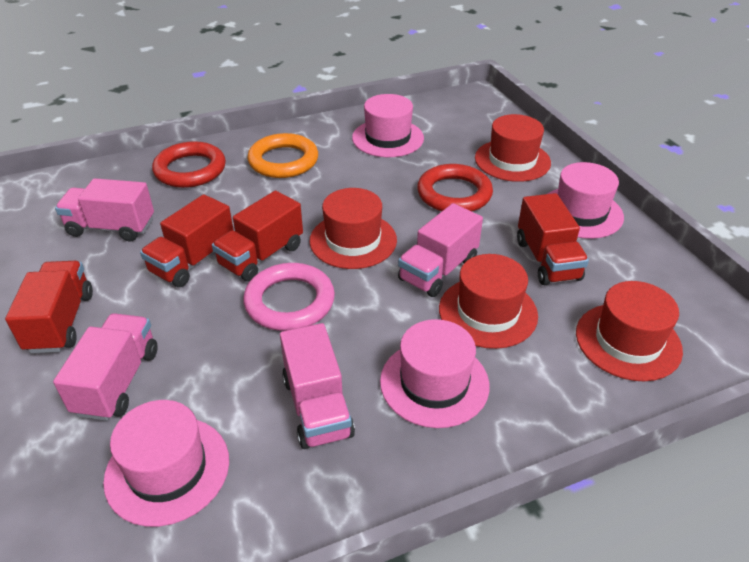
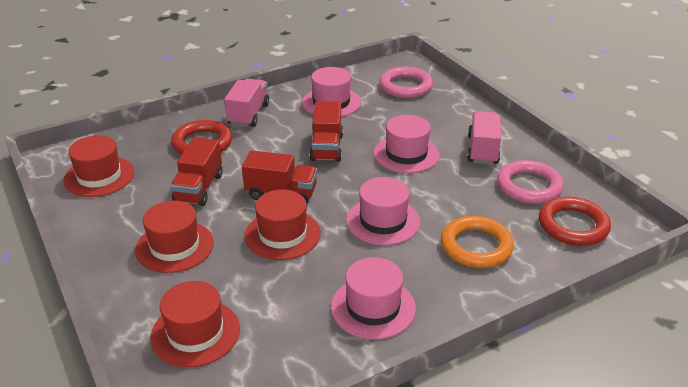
pink ring: [243,263,335,331] = 1 -> [379,67,433,98] [497,160,564,204] = 2
pink truck: [53,313,158,421] [55,178,154,241] [280,323,355,449] [398,203,483,297] = 4 -> [224,79,269,127] [467,111,501,164] = 2
red truck: [5,261,93,353] [140,194,234,287] [212,191,303,281] [517,193,589,286] = 4 -> [170,137,223,206] [242,150,317,203] [310,101,343,162] = 3

